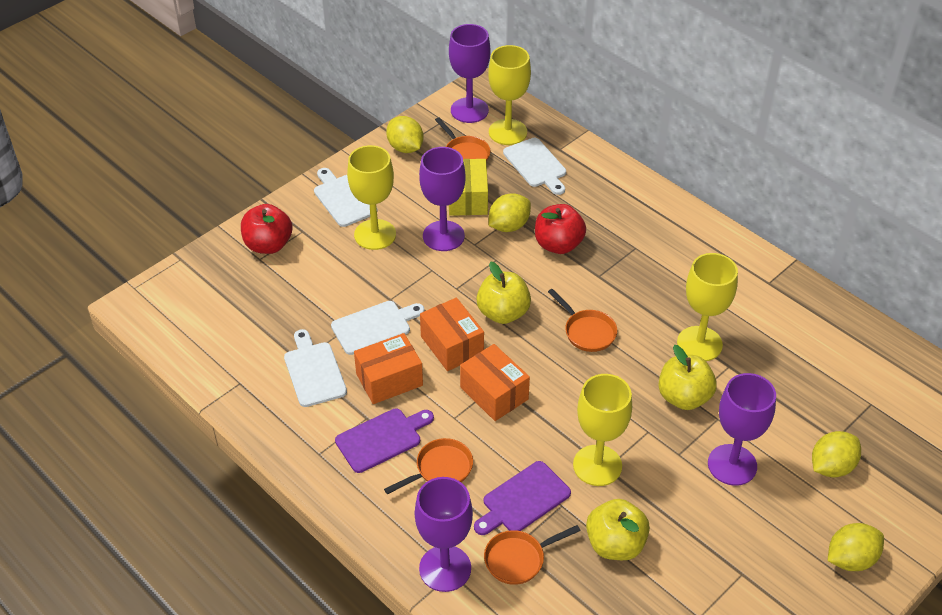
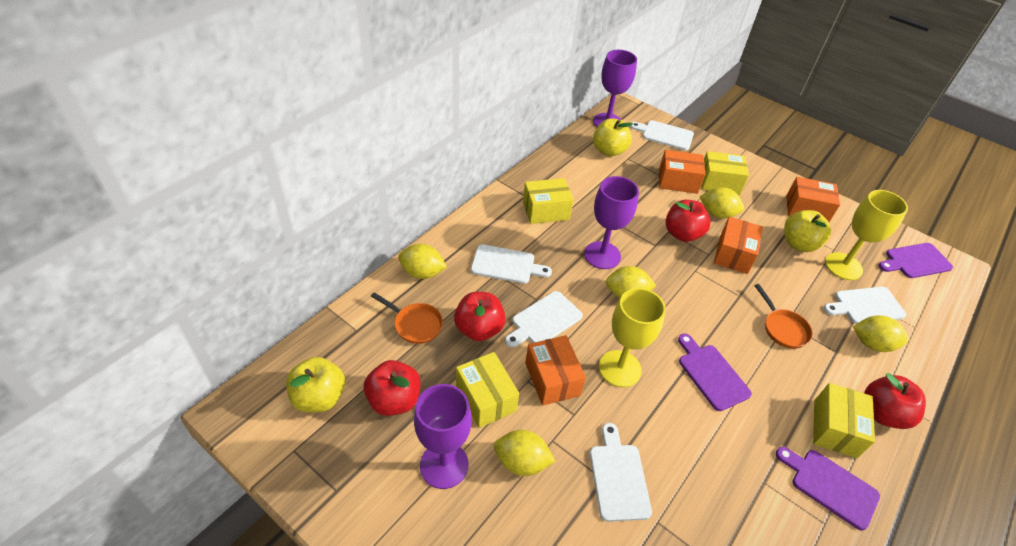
orange box: [354,333,423,404] [420,297,484,371] [460,344,530,421] = 3 -> [525,335,586,406] [659,150,705,194] [714,217,763,274] [786,177,840,222] = 4
orange pan: [384,438,473,495] [435,117,490,162] [484,525,580,585] [548,289,617,352] = 4 -> [371,292,443,344] [754,284,813,349] = 2
purple cutting board: [335,409,434,473] [474,461,571,535] = 2 -> [678,334,752,411] [776,447,880,531] [879,243,953,278] = 3
purple goblet: [415,477,473,592] [419,147,466,251] [449,24,490,123] [708,373,776,486] = 4 -> [414,384,472,489] [584,176,639,269] [593,50,637,127] = 3
red apple: [241,204,292,254] [535,204,586,254] = 2 -> [364,360,421,416] [454,292,506,341] [666,200,711,242] [864,373,926,429] = 4
white cutting board: [284,329,347,407] [314,168,378,227] [331,301,425,355] [503,138,566,195] = 4 -> [471,244,552,284] [505,291,583,347] [590,423,652,522] [630,120,694,150] [824,287,906,324] = 5
yellow box: [449,159,488,216] = 1 -> [456,352,519,428] [523,178,574,224] [701,151,749,195] [813,383,875,458] = 4
yellow goblet: [347,145,396,250] [488,45,531,145] [573,374,632,486] [677,253,738,361] = 4 -> [599,288,666,387] [825,190,908,280] = 2
yellow lemon: [386,116,424,153] [488,193,531,232] [812,431,861,478] [828,523,884,571] = 4 -> [398,244,447,279] [494,430,555,476] [606,266,656,298] [700,187,744,218] [853,315,909,352] = 5

